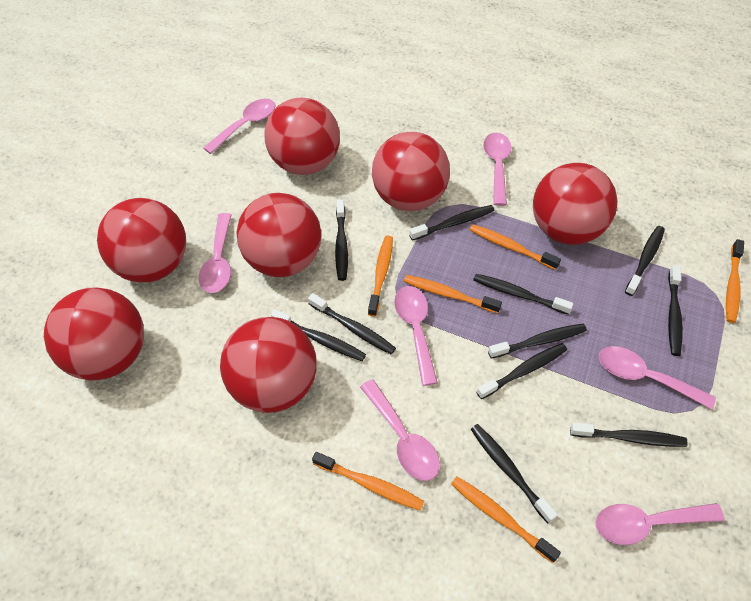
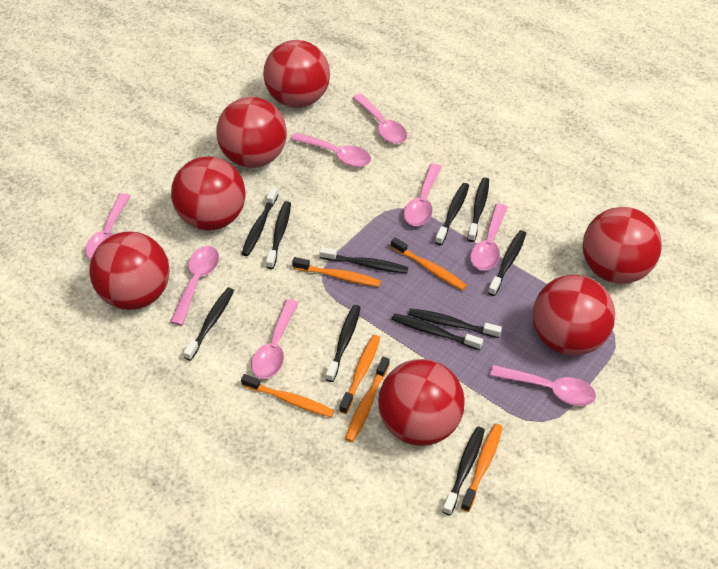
pink spoon: [199,213,232,293] [203,99,275,154] [360,379,440,481] [394,286,438,386] [483,133,511,206] [595,503,725,545] [599,346,716,410] = 7 -> [85,193,130,260] [170,246,219,325] [251,299,298,379] [290,133,371,167] [352,93,407,144] [403,164,442,226] [470,204,508,270] [490,365,596,406] = 8

